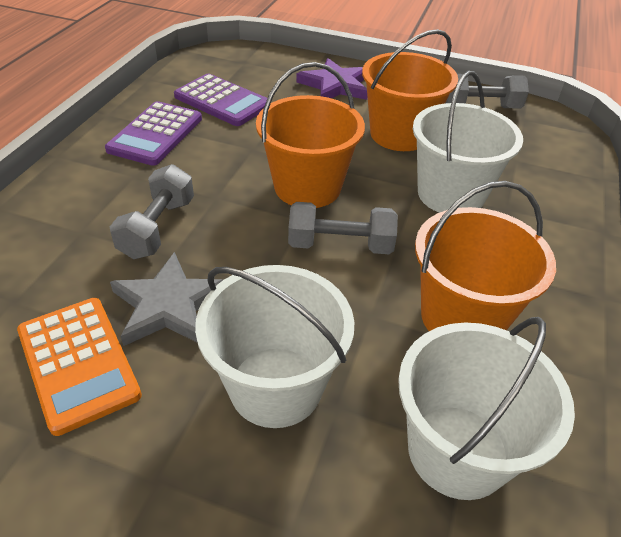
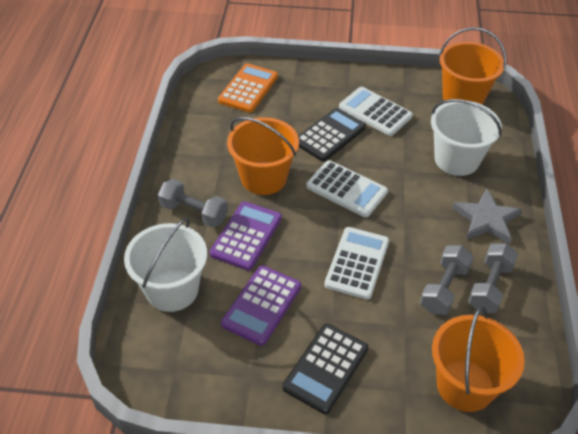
black calculator: none = 0 -> [282,324,368,414] [298,108,366,162] = 2
purple star: [296,58,367,100] = 1 -> none = 0
white bucket: [195,265,354,428] [398,317,575,500] [413,71,523,213] = 3 -> [124,218,207,312] [431,99,502,176] = 2
white calculator: none = 0 -> [306,160,388,217] [324,227,389,300] [339,87,413,136] = 3

